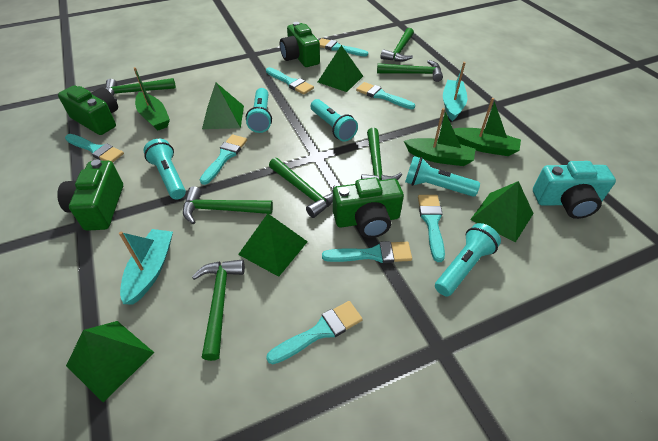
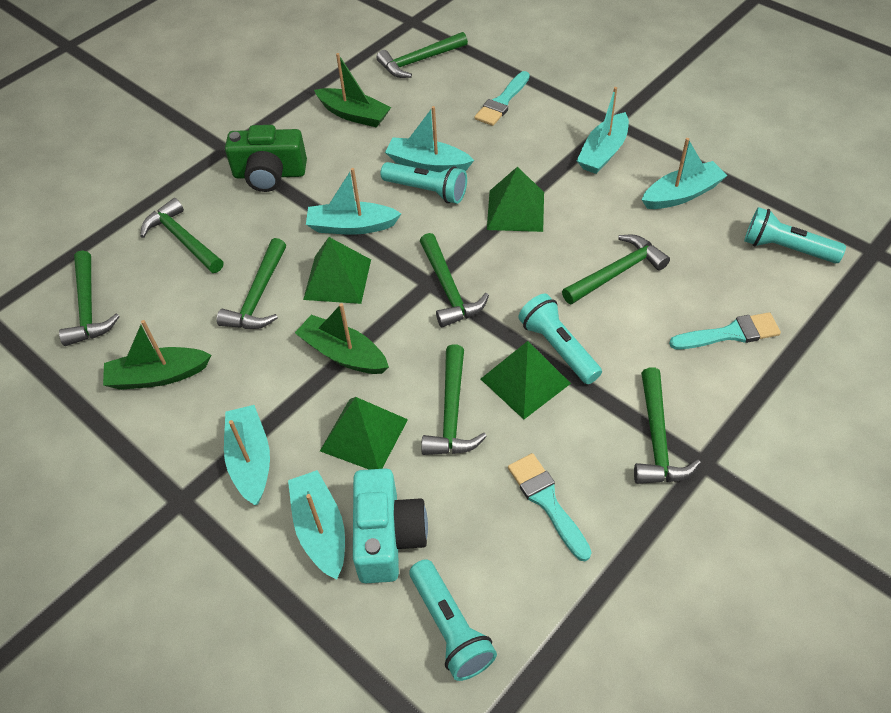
green camera: [57,159,123,231] [58,86,118,135] [280,22,320,67] [333,177,404,238] = 4 -> [225,125,307,192] = 1
green hammer: [106,78,176,101] [183,186,273,224] [192,259,245,361] [269,158,336,218] [361,128,402,180] [377,60,443,82] [381,28,414,62] = 7 -> [59,250,120,346] [140,198,223,273] [217,238,286,329] [376,32,468,78] [420,233,489,327] [421,344,487,455] [562,235,670,305] [634,368,701,484] = 8
green pyramid: [66,321,155,402] [202,83,244,129] [238,214,308,277] [318,45,363,92] [470,181,534,243] = 5 -> [303,237,371,304] [320,397,408,469] [481,341,571,419] [487,167,544,232] = 4
turquoise boat: [119,229,173,304] [443,62,467,121] = 2 -> [224,405,270,505] [288,470,345,580] [306,168,402,235] [385,106,474,172] [577,87,629,174] [642,138,728,209] = 6
turquoise brush: [65,134,124,162] [200,135,247,185] [266,67,314,94] [266,301,363,364] [319,38,368,57] [322,241,412,263] [356,82,415,109] [418,195,445,262] = 8 -> [474,71,530,126] [508,453,592,561] [669,312,781,349] = 3
turquoise flashlight: [144,139,186,200] [246,88,272,133] [311,99,358,142] [405,156,480,197] [435,223,501,296] = 5 -> [380,162,467,204] [409,559,497,681] [518,294,602,384] [744,207,846,263] = 4

